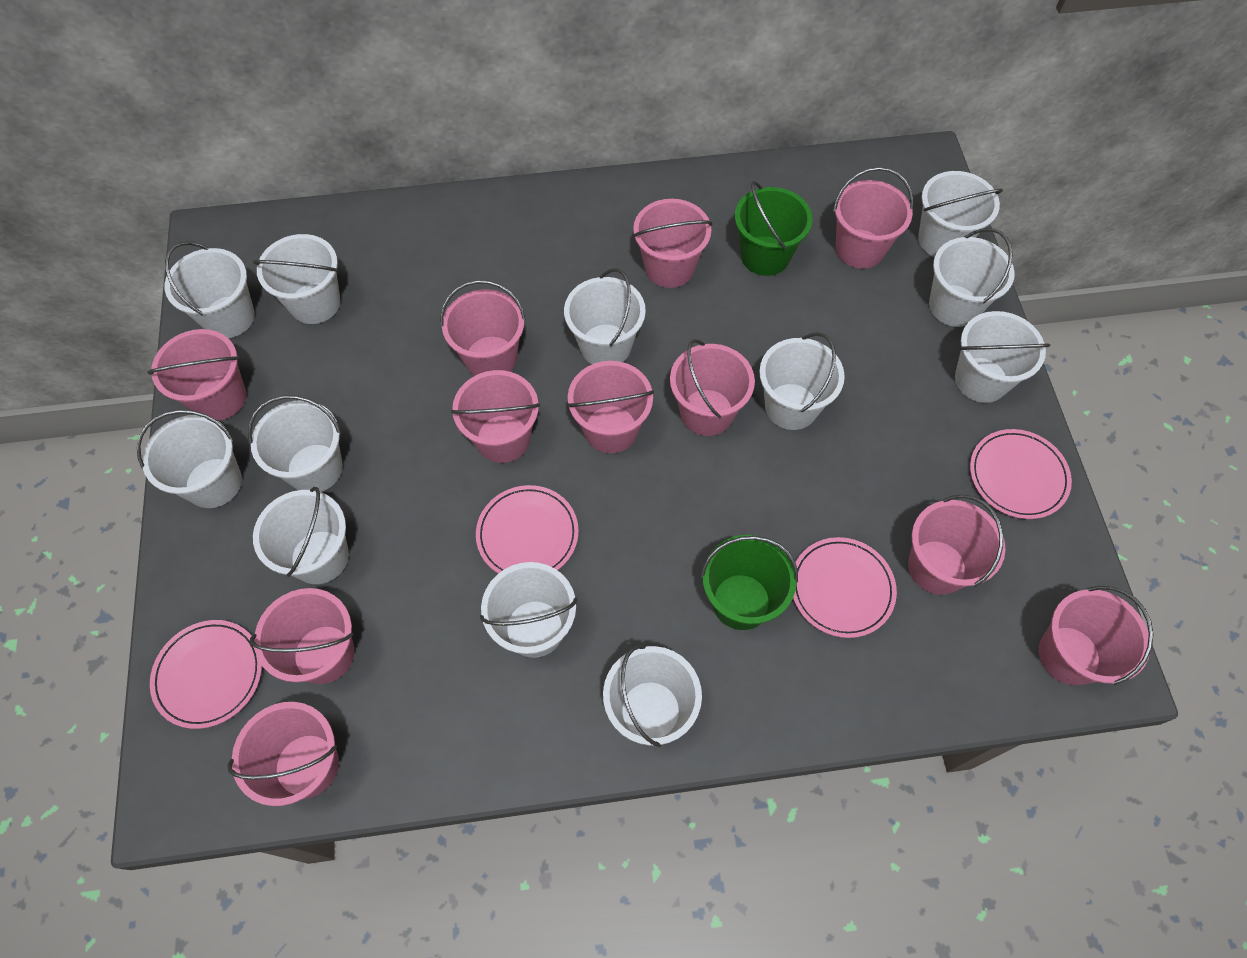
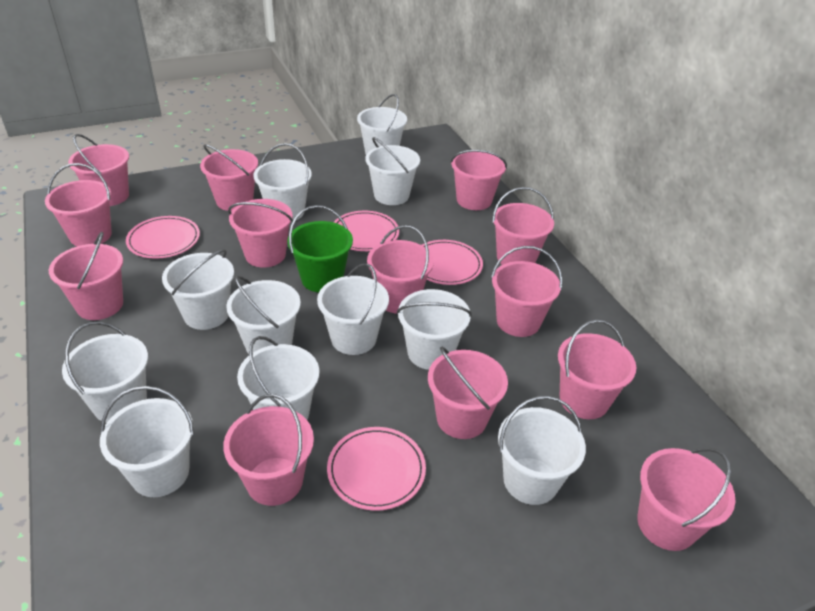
green bucket: [701,535,798,630] [735,181,812,276] = 2 -> [287,205,353,292] = 1
pink bucket: [148,329,246,421] [228,702,339,806] [250,588,354,684] [440,280,526,376] [451,370,540,463] [567,361,654,453] [633,199,713,288] [670,339,755,436] [833,167,913,269] [908,495,1005,595] [1039,586,1154,685] = 11 -> [45,163,112,246] [49,232,123,320] [68,134,129,206] [200,144,258,211] [223,394,314,506] [228,199,293,268] [367,225,434,314] [428,347,508,439] [450,150,507,210] [491,246,562,337] [492,187,554,265] [558,320,636,419] [637,448,736,551] = 13
white bucket: [137,410,242,508] [165,242,255,338] [248,395,343,492] [253,234,341,324] [253,487,349,584] [480,562,577,658] [564,268,646,364] [603,645,702,747] [759,332,845,430] [918,171,1003,257] [929,228,1015,327] [955,311,1050,403] = 12 -> [62,322,148,423] [100,386,194,497] [162,249,234,330] [226,275,301,354] [237,336,319,420] [253,143,312,220] [317,263,389,355] [357,94,407,154] [365,137,420,205] [397,289,472,370] [498,396,586,505] = 11

